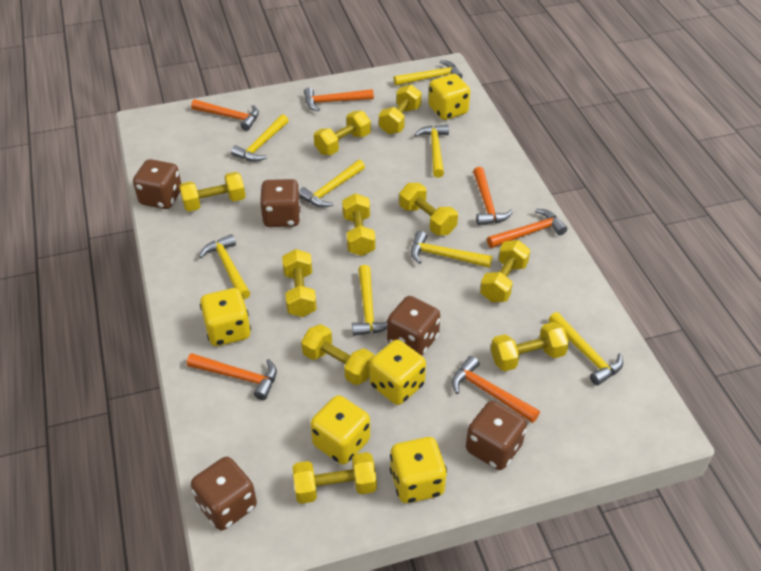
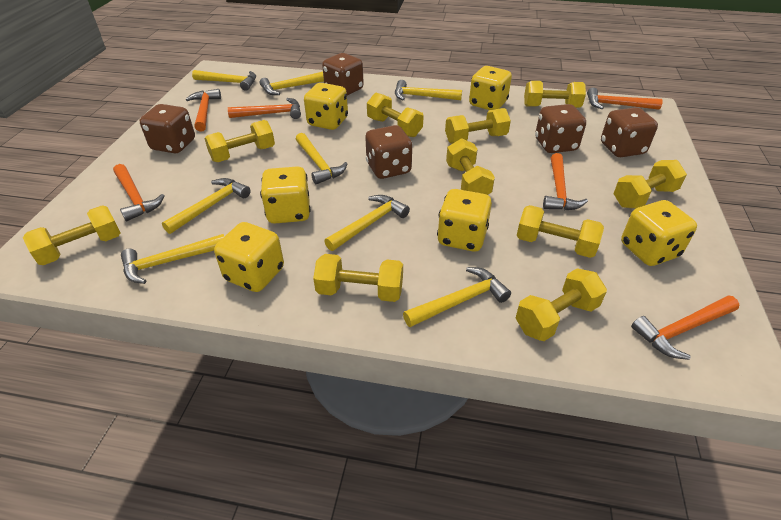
yellow dice: [200,288,251,346] [310,395,370,465] [369,340,426,405] [390,437,447,503] [428,74,470,120] = 5 -> [214,222,284,292] [260,166,311,224] [304,83,348,130] [437,189,492,251] [469,66,512,110] [621,200,697,266] = 6

